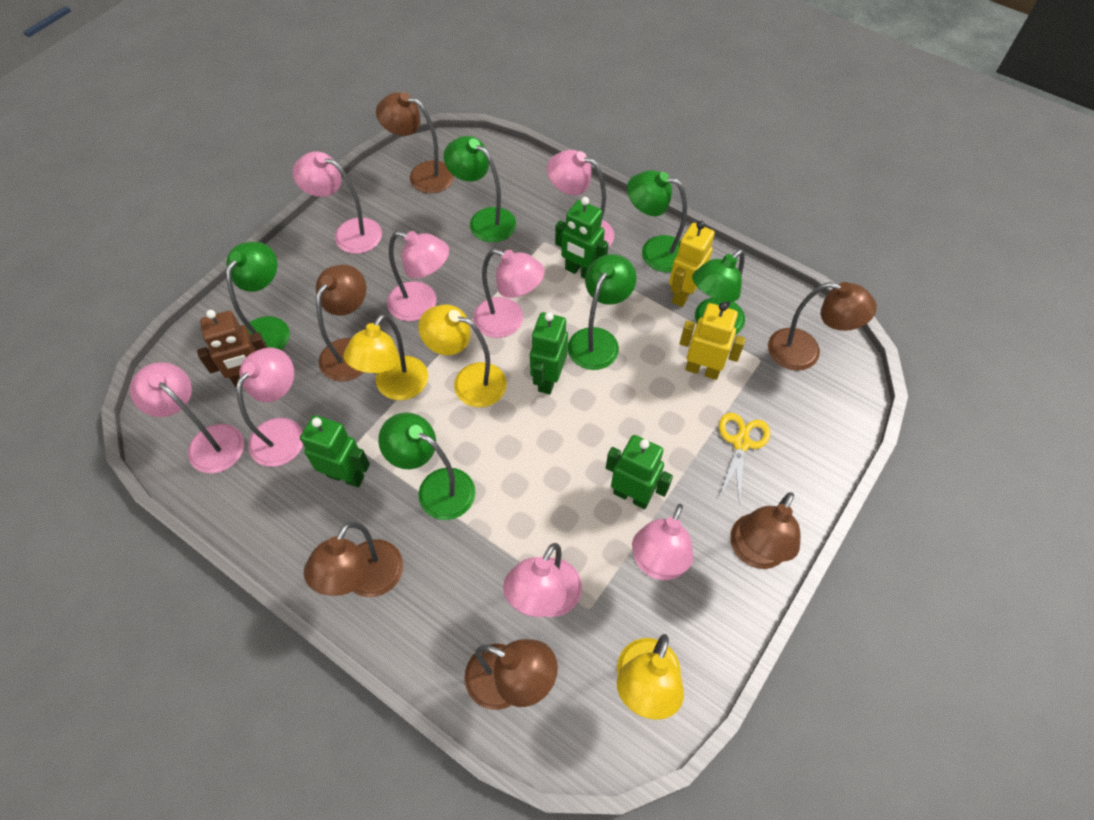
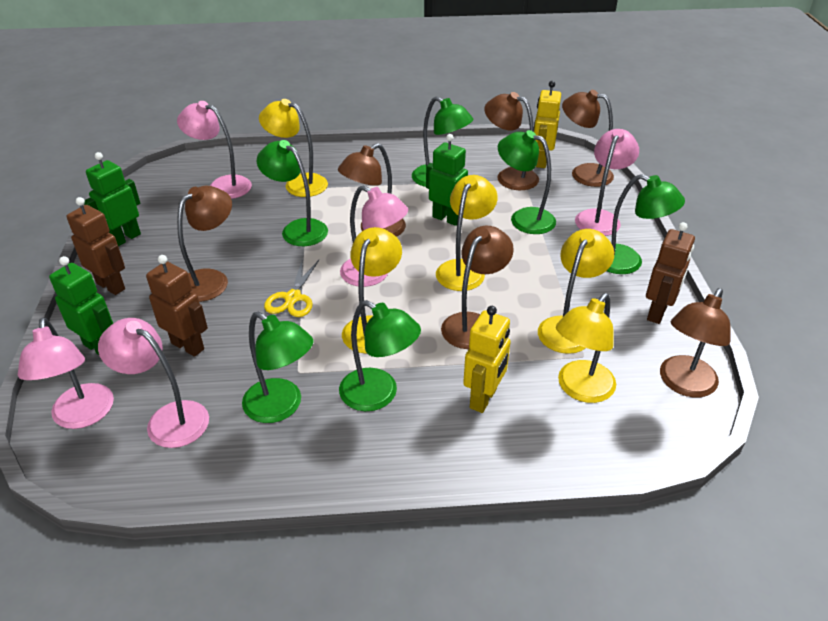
brown robot: [197,310,268,387] = 1 -> [67,197,125,295] [146,255,208,357] [646,222,695,324] = 3
green robot: [300,415,370,488] [530,312,568,395] [555,197,609,279] [606,435,673,509] = 4 -> [49,256,113,355] [84,152,141,246] [426,134,468,226] = 3
pink lamp: [130,362,244,473] [236,348,303,467] [293,151,382,254] [387,231,449,321] [473,249,545,338] [503,543,582,617] [547,150,614,247] [632,504,693,580] = 8 -> [18,318,114,429] [98,318,209,448] [177,101,252,199] [340,186,408,287] [575,129,639,236] = 5
yellow lamp: [344,314,428,400] [418,304,507,407] [617,634,684,720] = 3 -> [259,99,328,197] [342,227,402,354] [436,175,498,291] [538,229,614,354] [556,293,616,403] = 5

